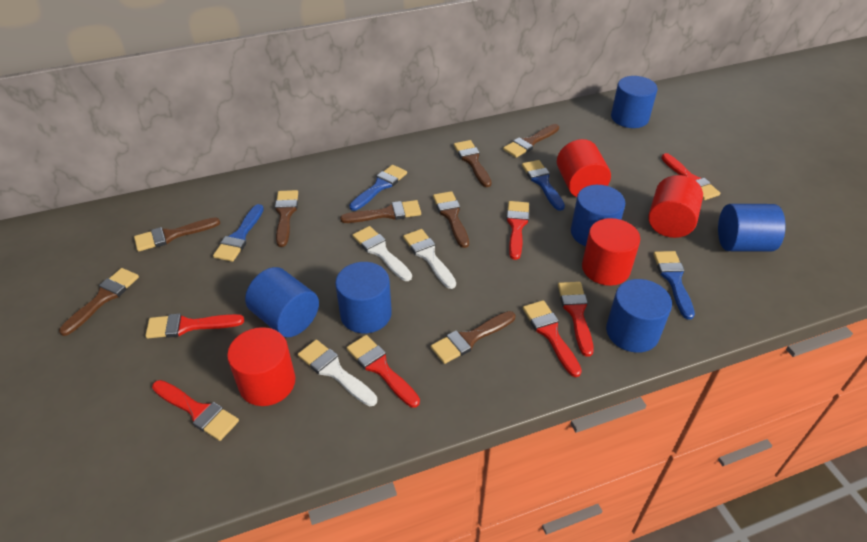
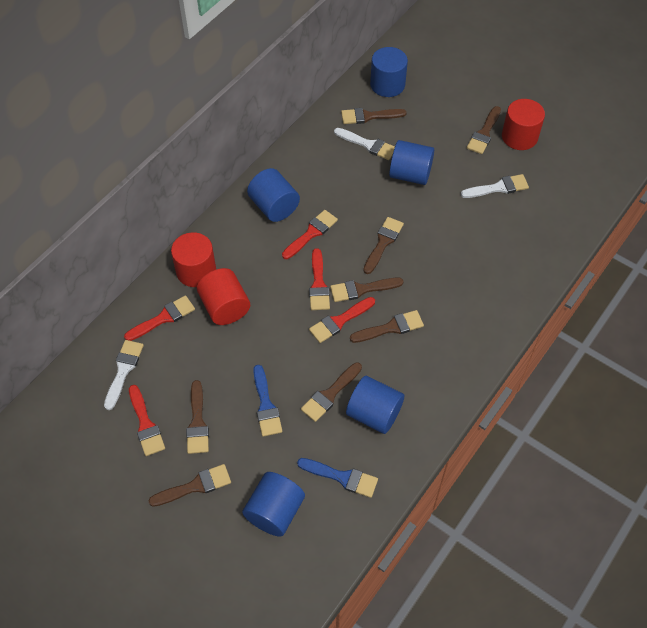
blue brush: [213,204,264,262] [349,165,407,211] [522,160,565,211] [653,251,695,319] = 4 -> [253,365,282,437] [297,458,378,498] = 2
blue cylinder: [245,267,319,337] [335,262,392,333] [571,185,625,246] [606,279,672,353] [611,76,658,128] [718,204,786,252] = 6 -> [242,472,305,537] [247,168,300,222] [346,376,404,434] [370,47,408,97] [389,140,434,185] = 5
red brush: [145,313,244,338] [152,380,239,441] [347,335,420,408] [506,201,529,260] [523,300,582,377] [558,282,594,357] [661,153,720,200] = 7 -> [124,295,195,341] [129,385,165,456] [282,210,338,259] [309,248,330,310] [309,297,375,343] = 5
red cylinder: [227,327,295,406] [557,139,611,197] [582,218,640,286] [648,175,703,238] = 4 -> [171,232,216,287] [197,268,250,325] [502,99,545,150] = 3

